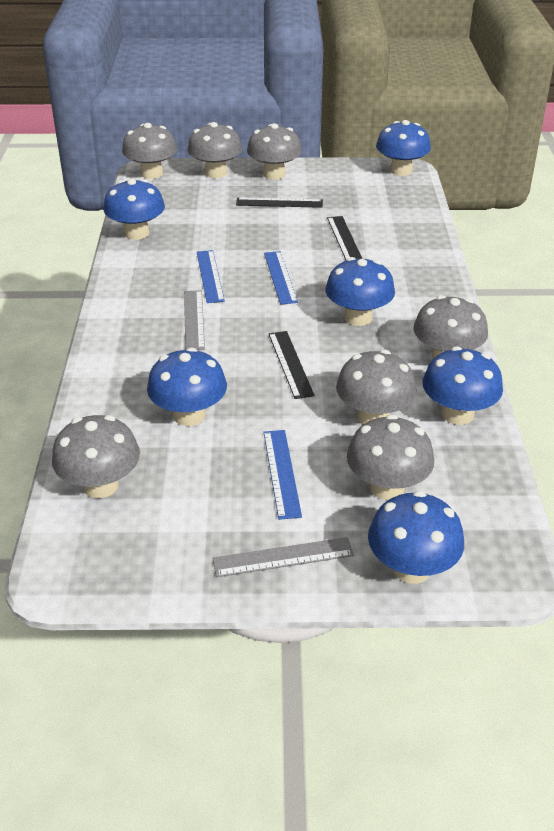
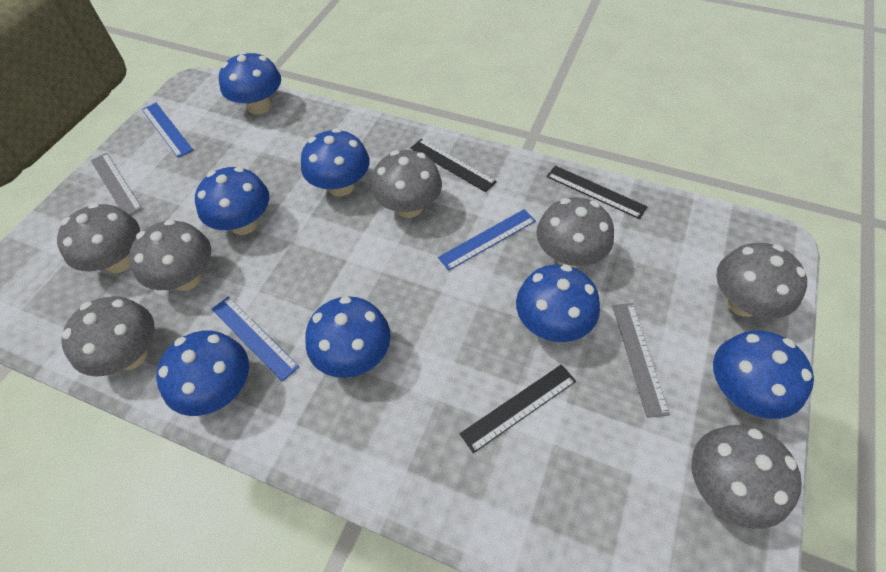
blue mushroom: [104,179,165,240] [147,348,227,426] [325,257,395,326] [368,491,464,584] [376,120,431,176] [423,346,503,425] = 6 -> [156,330,249,416] [195,167,269,235] [219,51,281,114] [301,128,370,197] [305,296,391,378] [516,265,600,342] [713,330,814,419] = 7

